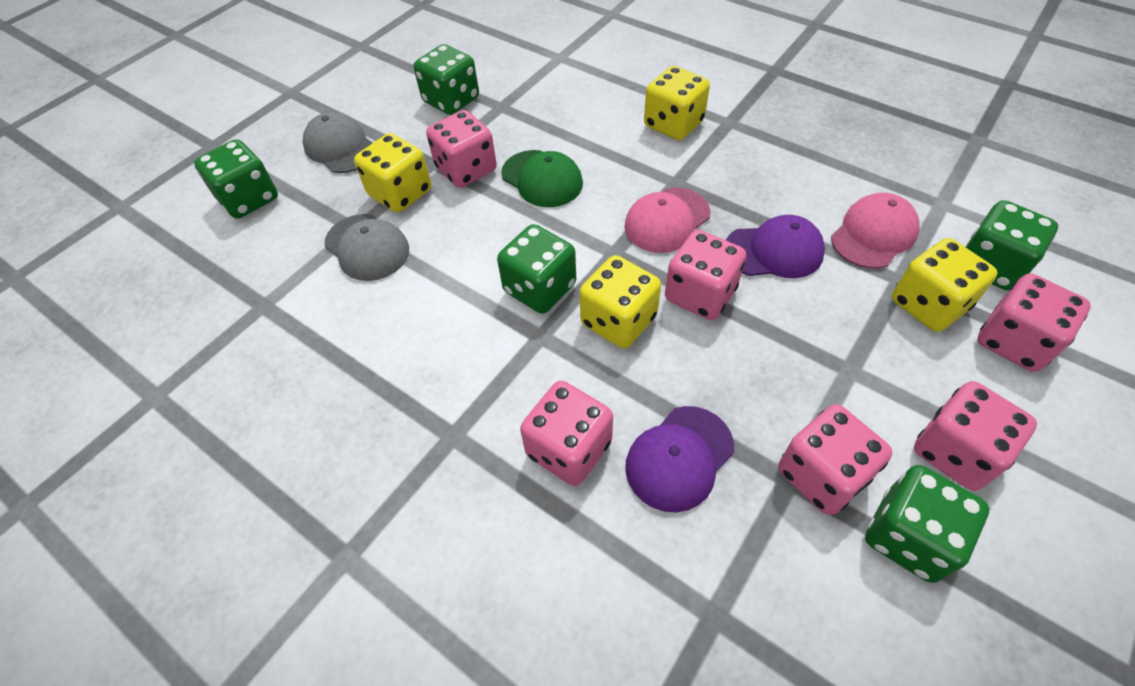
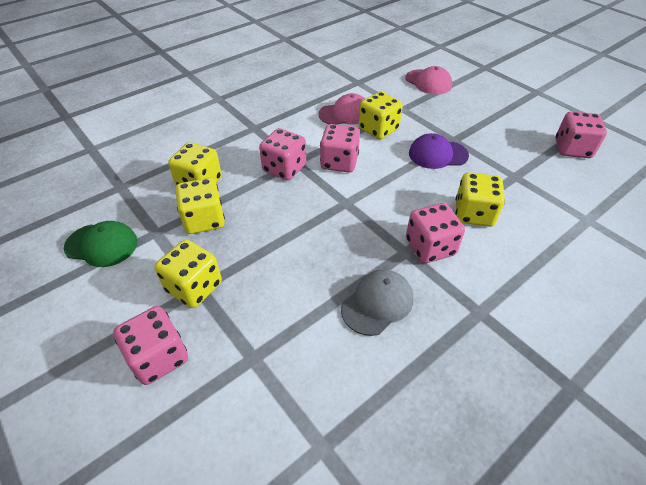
green dice: [194,139,278,219] [414,44,479,115] [497,224,576,314] [865,465,989,583] [966,200,1058,291] = 5 -> none = 0
grey cap: [303,112,372,173] [324,214,409,281] = 2 -> [341,270,413,336] = 1
pink dice: [426,110,497,188] [520,381,613,486] [665,230,746,320] [778,404,893,515] [914,381,1037,491] [977,274,1091,372] = 6 -> [113,306,188,385] [259,128,306,181] [320,124,360,172] [406,203,465,263] [555,111,607,158] = 5
purple cap: [625,406,734,512] [726,215,825,278] = 2 -> [409,133,469,169] = 1
yellow dice: [354,133,431,213] [580,255,661,349] [644,66,710,140] [892,238,997,332] = 4 -> [154,240,222,308] [168,142,222,185] [175,178,225,234] [359,92,403,139] [455,172,505,227] = 5

